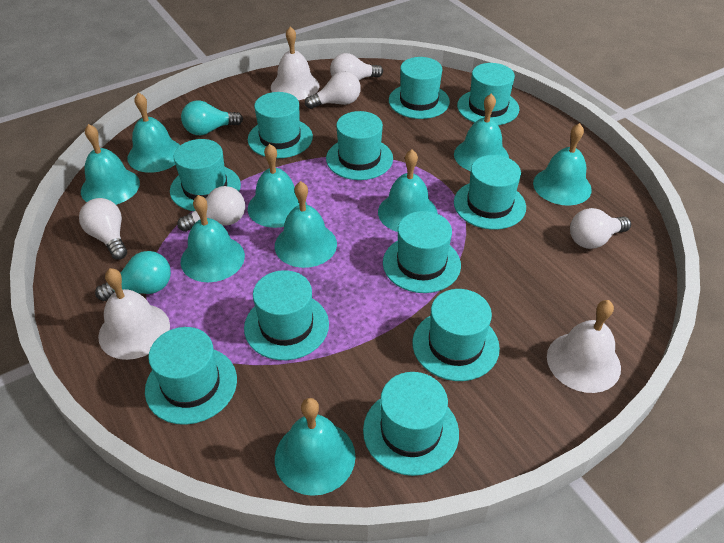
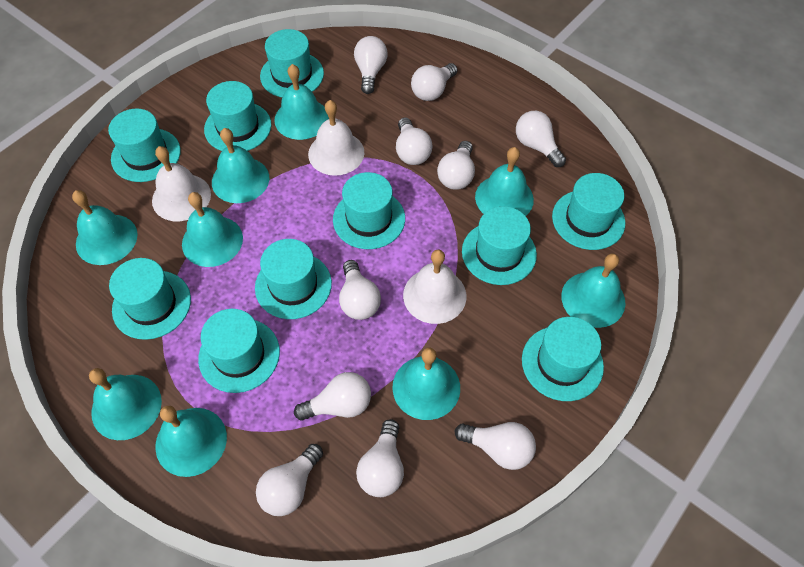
turquoise hat: [145,327,237,425] [170,139,241,211] [244,270,329,360] [248,92,313,158] [326,111,393,180] [363,372,459,476] [383,211,461,293] [389,57,450,119] [412,289,500,381] [454,155,526,230] [457,63,519,125] = 11 -> [108,109,181,182] [109,258,191,340] [198,309,280,393] [204,81,271,151] [255,239,332,319] [260,29,324,97] [333,172,405,249] [462,206,537,285] [522,317,604,401] [552,173,625,250] = 10
turquoise light bulb: [95,251,171,301] [181,101,243,135] = 2 -> none = 0
white light bulb: [79,198,127,260] [177,186,245,232] [305,71,361,109] [330,53,383,80] [570,208,631,249] = 5 -> [256,444,323,516] [294,372,371,421] [339,260,381,320] [354,36,388,94] [356,419,404,497] [396,117,433,165] [411,63,458,101] [437,141,475,190] [455,422,536,470] [516,111,566,167] = 10

